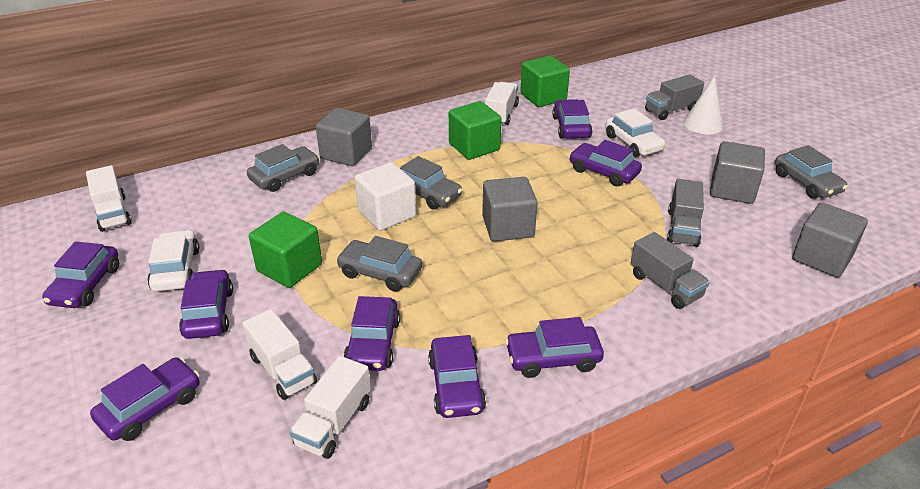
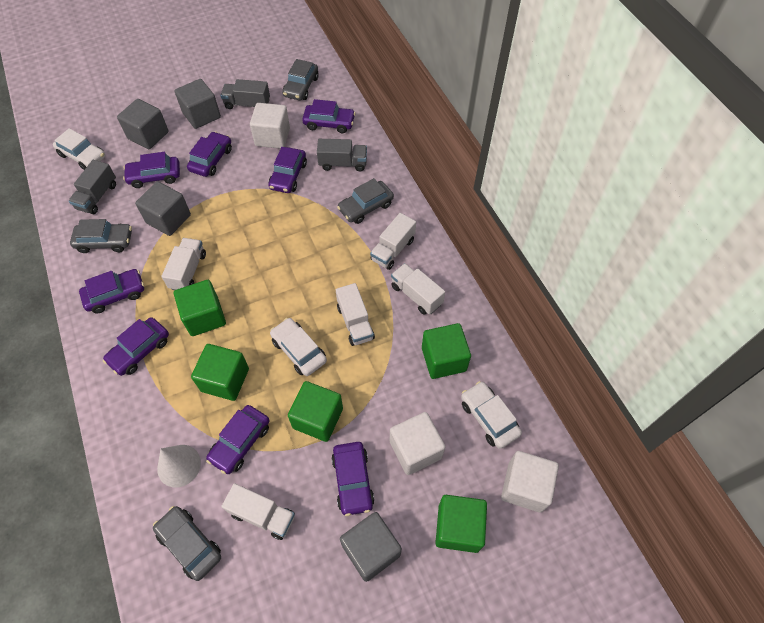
green cube: [249,212,322,288] [449,101,502,160] [520,56,570,107] = 3 -> [174,280,226,336] [191,344,249,401] [288,381,343,442] [422,323,471,379] [435,495,487,553] = 5
white car: [148,230,199,291] [606,108,665,157] = 2 -> [53,128,106,170] [270,318,327,376] [461,381,522,449] = 3
white cube: [355,162,416,231] = 1 -> [250,103,290,149] [390,412,445,475] [501,451,559,513] = 3
white truck: [86,165,132,232] [242,309,317,400] [289,356,371,459] [485,82,519,125] = 4 -> [161,238,206,290] [221,483,295,540] [336,283,375,346] [370,213,416,270] [391,263,445,315] = 5

